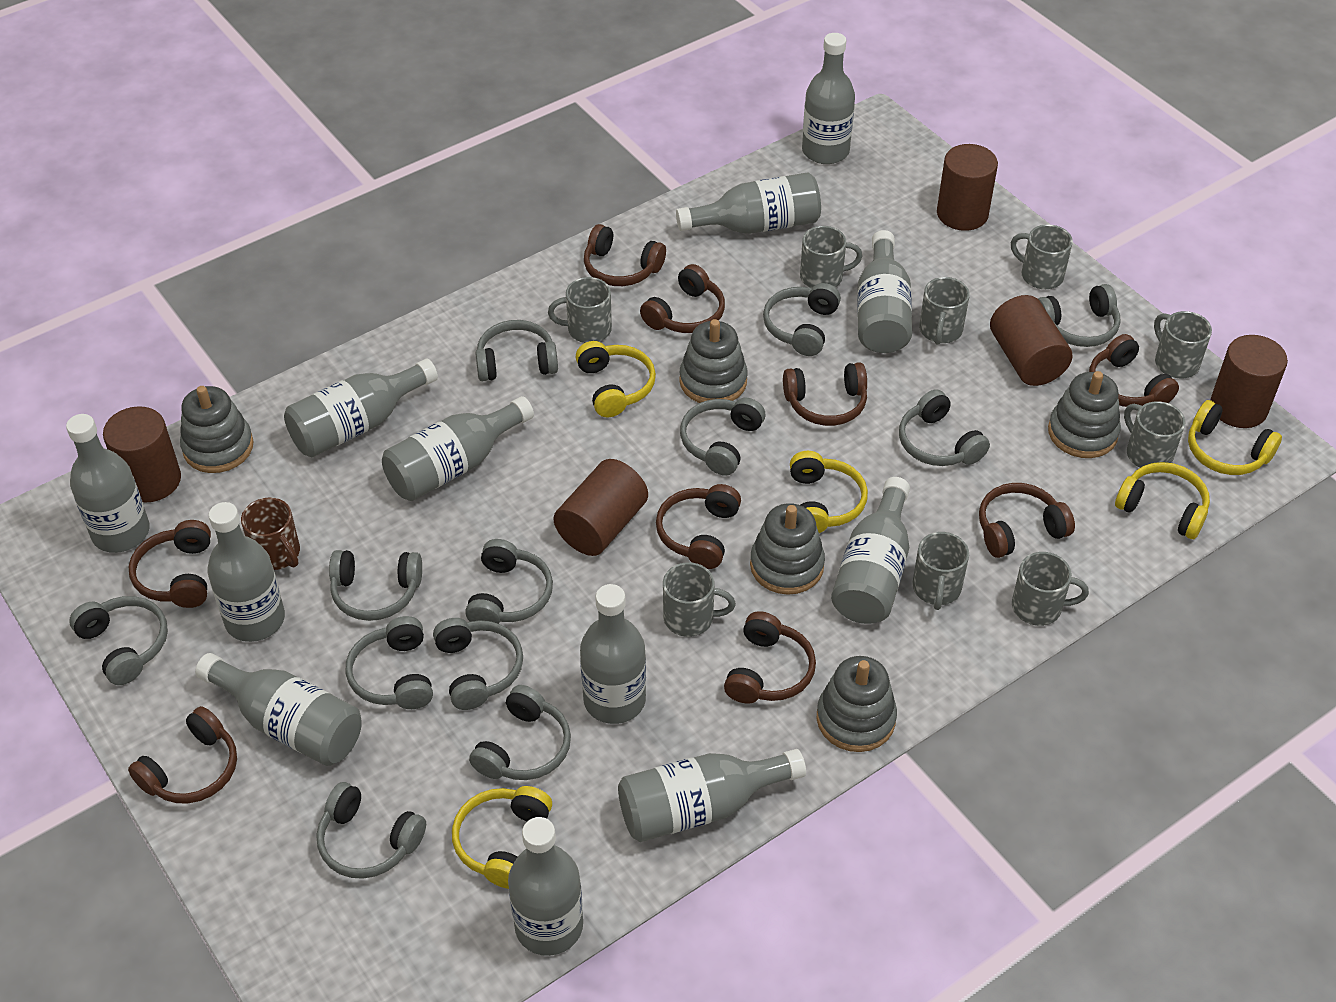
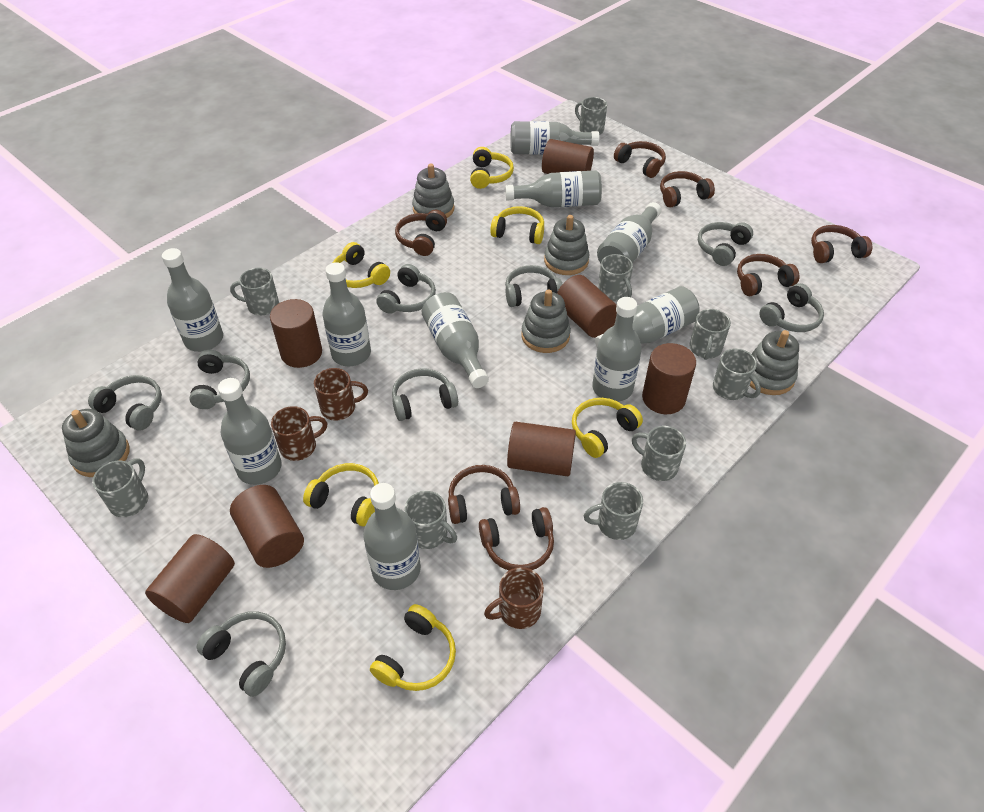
brown cylinder: [103,406,181,502] [553,459,648,556] [937,144,998,231] [990,295,1072,386] [1211,335,1288,428] = 5 -> [145,534,235,623] [230,485,304,568] [270,299,322,368] [507,422,576,476] [542,139,594,174] [557,275,617,338] [642,343,696,414] = 7
brown headphones: [128,706,237,803] [129,520,211,608] [584,224,666,286] [640,264,725,333] [656,484,741,569] [724,611,816,704] [783,362,867,426] [979,483,1075,558] [1089,334,1179,407] = 9 -> [395,210,447,256] [448,465,520,524] [479,507,554,571] [614,141,666,178] [660,171,715,208] [737,254,799,296] [811,225,872,263] = 7
brown mug: [241,497,300,570] = 1 -> [271,406,327,461] [314,368,368,421] [484,567,544,629] = 3
grey bottle: [66,414,150,553] [195,653,362,766] [207,502,285,642] [284,358,438,458] [382,396,534,501] [508,817,583,956] [580,584,646,724] [618,749,806,842] [676,172,821,234] [802,33,855,164] [831,477,910,624] [857,230,912,353] = 12 -> [162,248,223,352] [218,378,282,485] [322,262,371,367] [363,483,421,590] [422,292,489,388] [505,170,602,207] [510,121,599,155] [592,297,642,402] [595,286,700,348] [597,202,661,263] = 10
grey headphones: [69,596,168,685] [317,782,426,879] [329,550,422,621] [345,616,433,709] [433,618,523,710] [465,539,553,624] [469,685,571,780] [475,320,558,381] [680,398,765,476] [763,283,841,356] [899,389,990,466] [1038,284,1121,347] = 12 -> [88,375,162,431] [189,350,250,409] [197,611,286,697] [376,264,436,314] [392,368,458,421] [505,265,562,307] [698,222,753,266] [759,283,824,332] = 8
yellow headphones: [452,786,552,889] [576,341,656,417] [790,451,868,533] [1115,462,1210,539] [1188,400,1282,475] = 5 -> [303,463,379,527] [333,242,390,288] [370,604,456,691] [470,147,514,189] [490,206,544,244] [572,398,643,458] = 6

